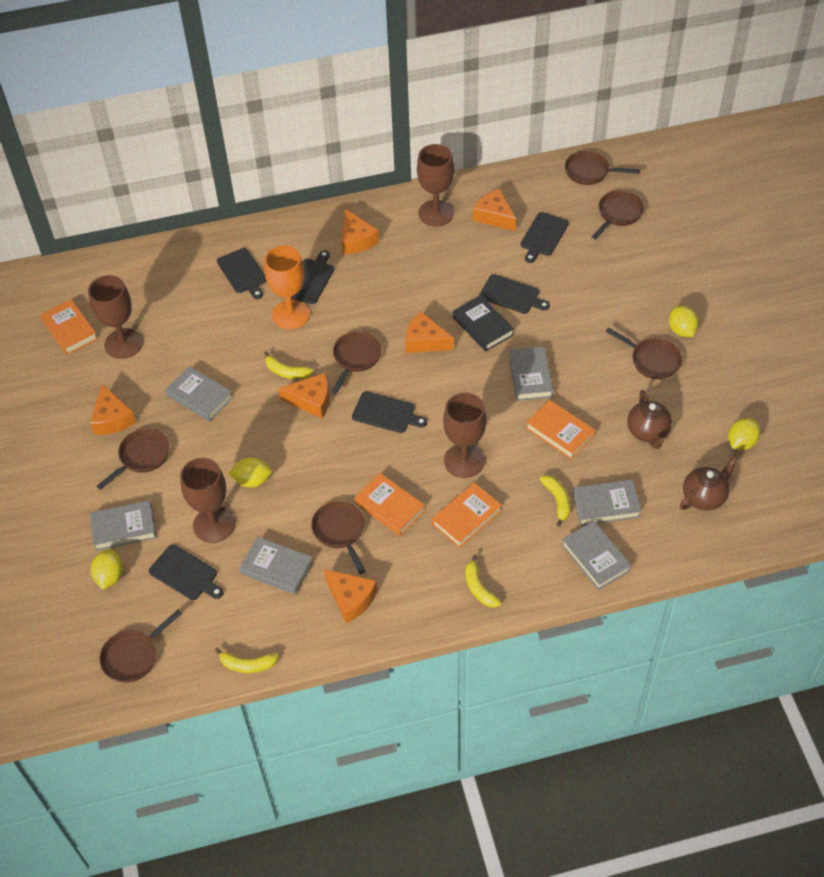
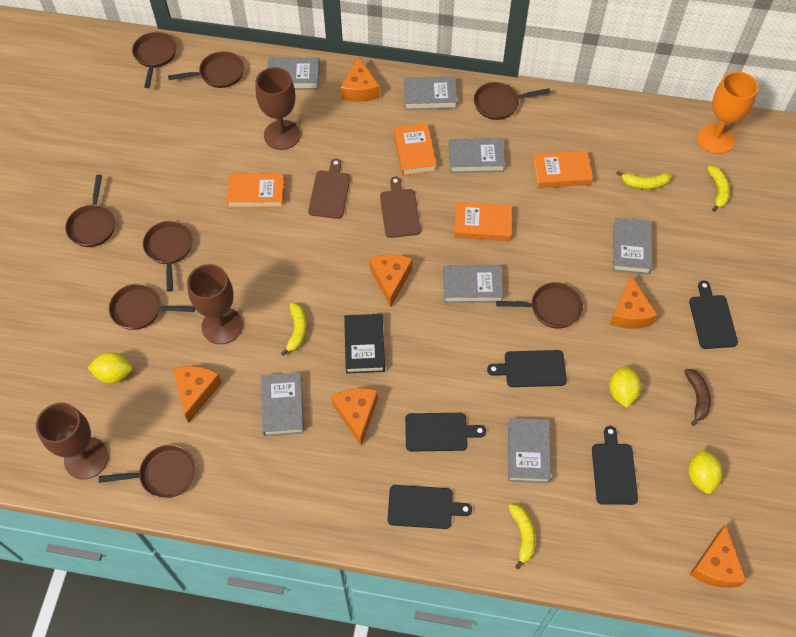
black cutting board: [149,545,224,600] [217,248,266,299] [291,250,334,304] [352,391,427,433] [479,274,550,314] [521,212,569,263] = 6 -> [387,485,472,529] [405,413,486,451] [487,350,567,387] [592,426,638,505] [689,281,738,349] = 5
brown banana: none = 0 -> [684,369,711,426] = 1
brown cutting board: none = 0 -> [308,159,350,219] [380,177,421,238] = 2
brown goblet: [88,275,143,359] [180,458,235,543] [417,144,454,227] [443,393,486,478] = 4 -> [36,403,109,480] [187,264,243,344] [256,67,301,150] = 3
brown pan: [97,428,170,490] [99,610,182,683] [311,501,365,574] [332,331,382,393] [565,151,640,185] [592,190,644,239] [606,327,682,379] = 7 -> [65,175,115,247] [99,445,195,498] [109,284,195,330] [132,32,177,88] [143,221,193,292] [168,51,244,88] [474,82,550,120] [496,282,583,329] = 8
brown teapot: [627,390,672,449] [680,456,738,511] = 2 -> none = 0
grey book: [90,500,156,551] [165,366,233,422] [239,536,313,595] [508,347,553,401] [562,521,632,590] [573,479,642,526] = 6 -> [261,372,304,436] [267,58,320,89] [404,77,457,110] [443,265,503,303] [449,138,505,173] [508,418,551,483] [613,218,652,274] = 7
yellow lemon: [91,549,123,590] [228,457,272,488] [669,306,699,337] [728,418,761,450] = 4 -> [88,352,133,383] [609,366,641,408] [688,448,723,494] = 3

